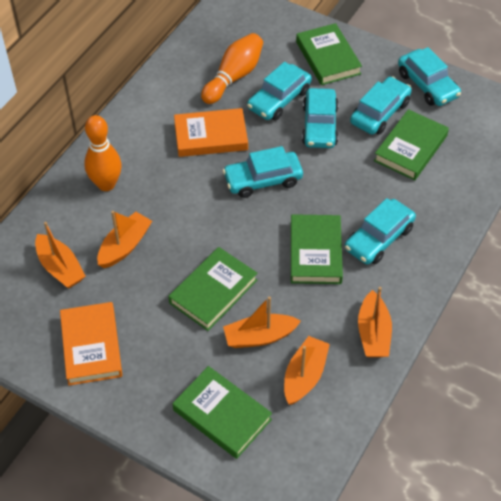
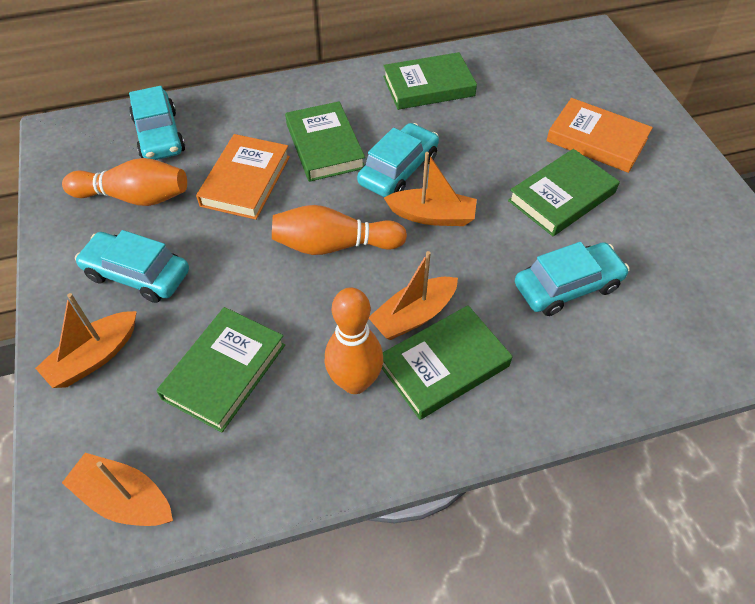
orange boat: [35,222,86,288] [97,211,152,268] [223,296,301,348] [284,336,330,405] [358,287,392,357] = 5 -> [35,293,137,388] [62,453,173,526] [369,251,458,340] [384,152,477,226] = 4
orange bowling pin: [84,115,122,191] [201,33,263,104] = 2 -> [62,158,187,206] [272,205,407,255] [325,288,383,394] = 3
turquoise car: [223,146,303,198] [247,62,312,121] [302,88,339,148] [345,198,416,265] [350,76,412,135] [398,47,461,106] = 6 -> [75,230,189,303] [129,86,185,160] [357,123,439,197] [515,242,630,316] = 4

